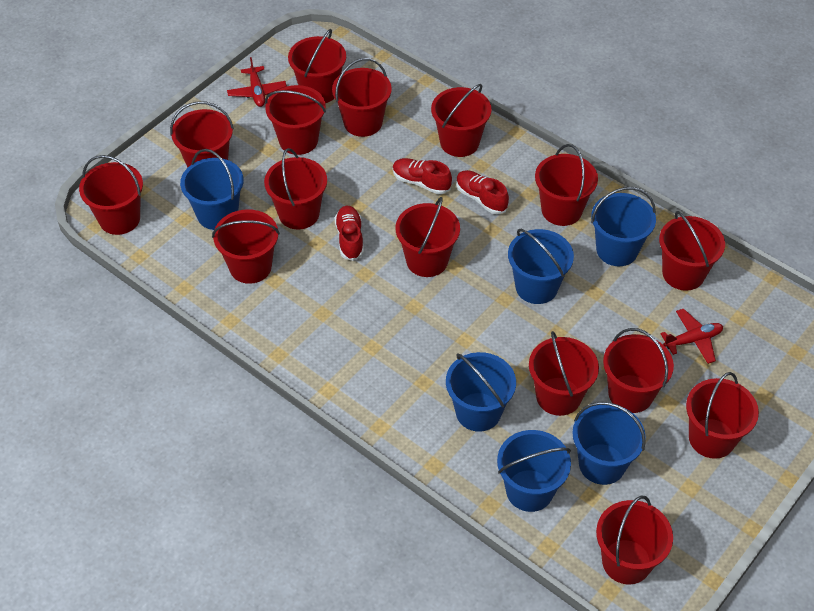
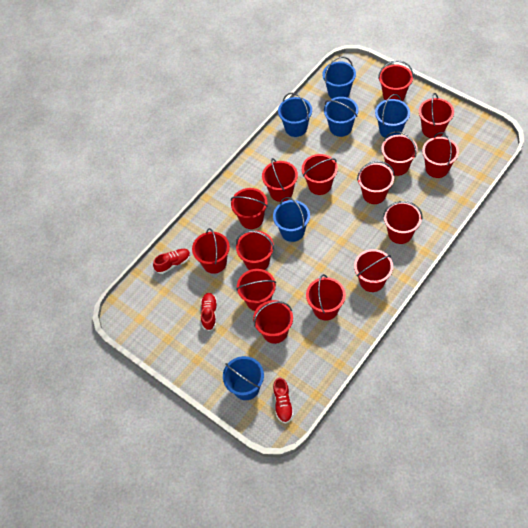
red plane: [227,57,287,107] [660,309,723,364] = 2 -> none = 0

